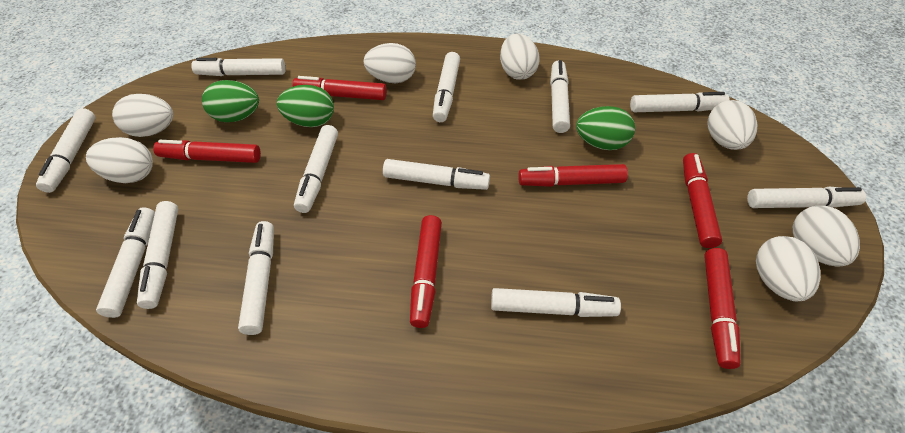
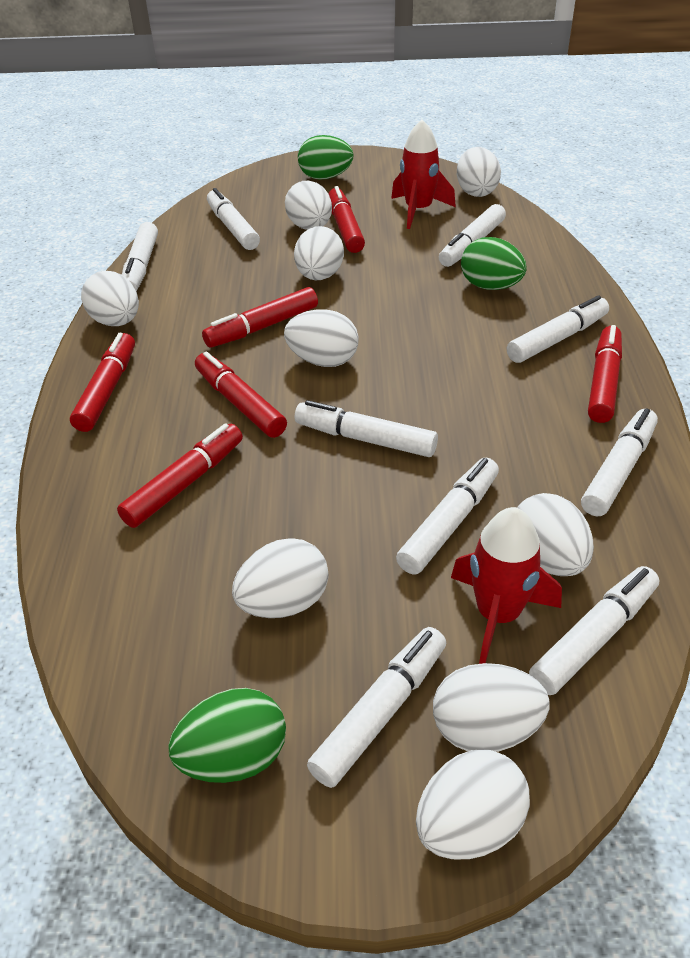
red rocket: none = 0 -> [391,120,456,229] [451,507,562,664] = 2
white egg: [86,137,153,183] [112,94,173,137] [363,43,416,83] [500,34,540,80] [707,100,757,150] [756,236,821,301] [793,206,860,267] = 7 -> [81,271,139,326] [232,538,329,618] [284,309,359,367] [285,181,332,230] [294,226,344,280] [416,750,530,859] [433,663,550,752] [457,147,501,197] [517,493,594,576] = 9
white marker: [36,108,96,193] [96,207,155,318] [137,201,178,309] [191,58,286,76] [238,221,274,335] [294,125,338,213] [383,159,490,190] [433,52,460,122] [491,288,621,317] [550,60,570,133] [630,92,730,112] [747,187,866,208] = 12 -> [122,222,158,292] [207,188,260,250] [295,400,438,457] [307,627,446,788] [396,458,499,574] [439,204,506,267] [507,295,609,363] [529,566,659,695] [581,408,658,516] = 9

